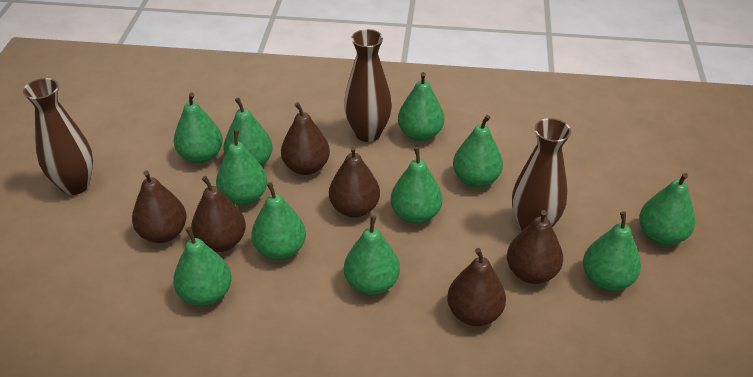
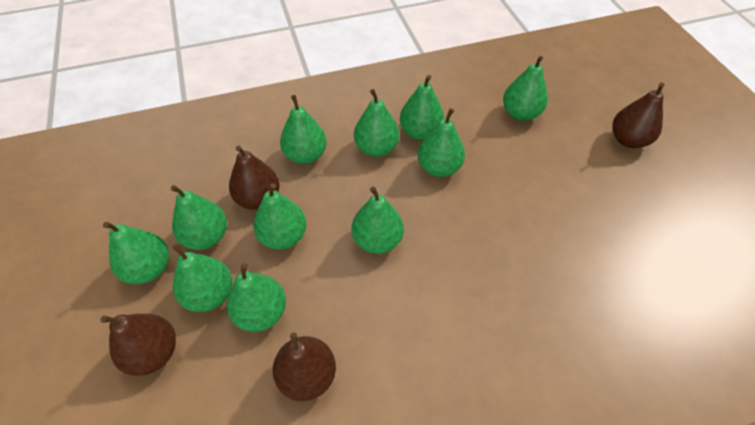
brown pear: [132,170,187,243] [191,176,246,252] [281,102,330,175] [329,146,380,218] [447,248,506,326] [507,210,563,284] = 6 -> [101,314,176,376] [229,146,280,210] [273,333,336,401] [612,82,664,148] = 4
brown vase: [23,78,93,195] [344,29,392,142] [512,118,571,231] = 3 -> none = 0

